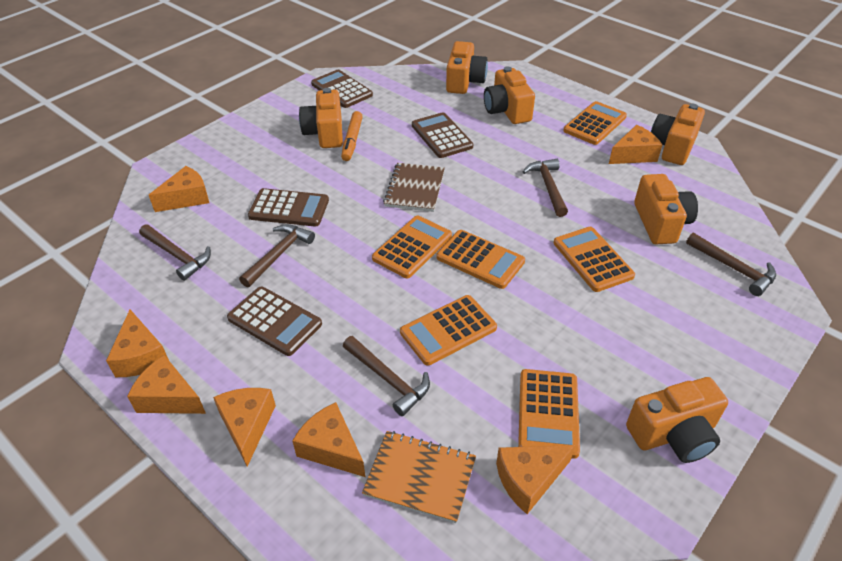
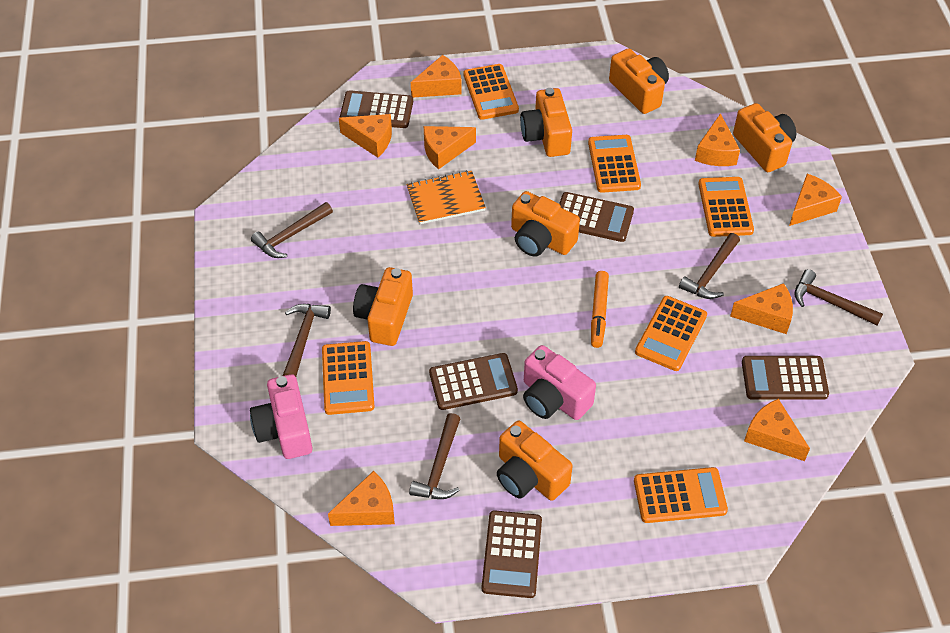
brown calculator: [227,287,322,356] [248,188,329,227] [311,70,373,108] [412,112,473,158] = 4 -> [340,90,413,128] [429,353,518,410] [482,510,542,598] [559,192,634,242] [742,356,829,400] = 5
brown notebook: [383,163,445,212] = 1 -> none = 0
orange cheese: [106,309,169,377] [127,355,206,414] [149,166,209,212] [213,388,276,467] [292,402,365,477] [496,445,575,514] [609,125,662,164] = 7 -> [328,471,395,526] [339,114,392,158] [411,55,462,97] [424,126,476,170] [695,113,740,166] [730,283,793,334] [744,399,810,461] [789,174,842,226] = 8
pink camera: none = 0 -> [250,374,312,459] [523,345,596,420] = 2

